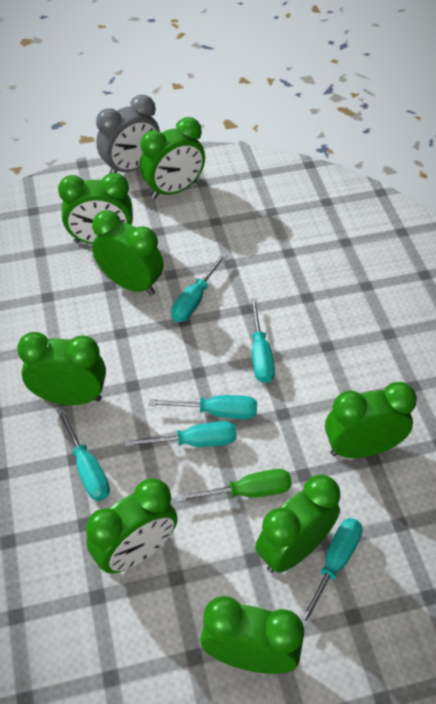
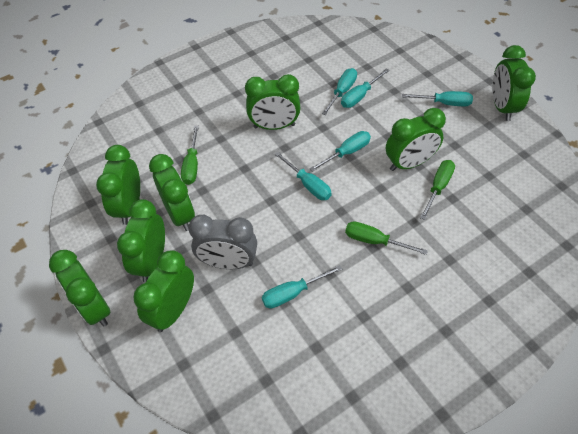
green screwdriver: [176,469,292,502] = 1 -> [181,125,199,185] [345,221,428,255] [420,160,455,220] = 3

